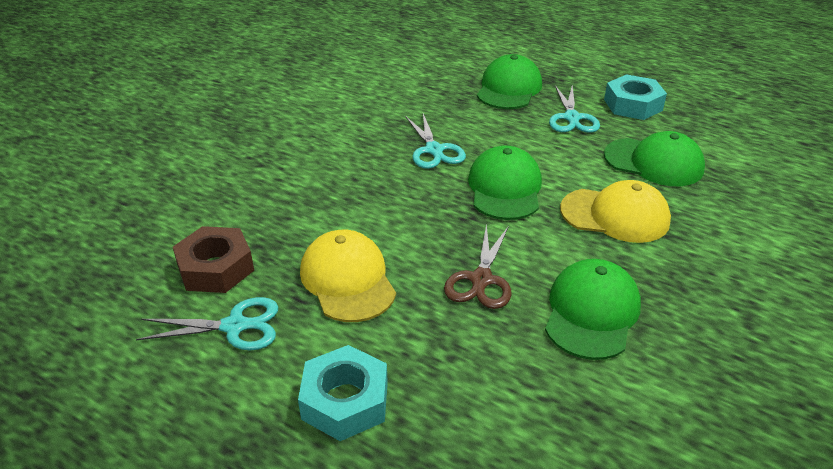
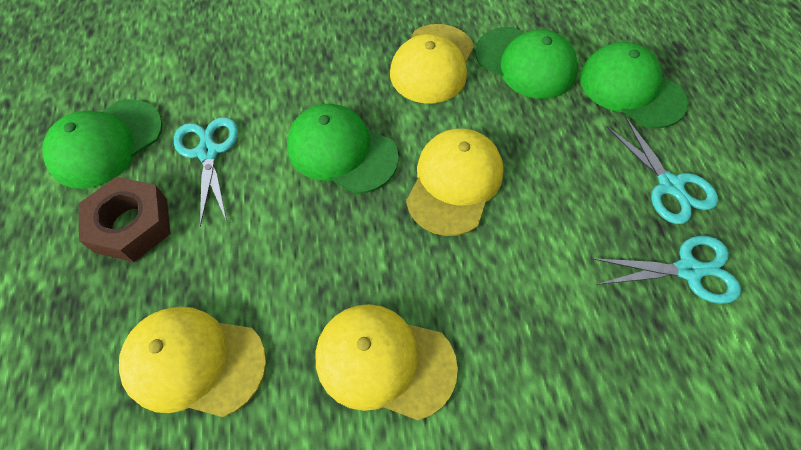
brown scissors: [444,223,512,309] = 1 -> none = 0
turquoise nut: [298,345,388,441] [604,74,667,120] = 2 -> none = 0
yellow cap: [300,230,396,322] [560,180,671,243] = 2 -> [119,307,266,417] [315,304,458,420] [390,24,474,104] [406,129,504,236] = 4

